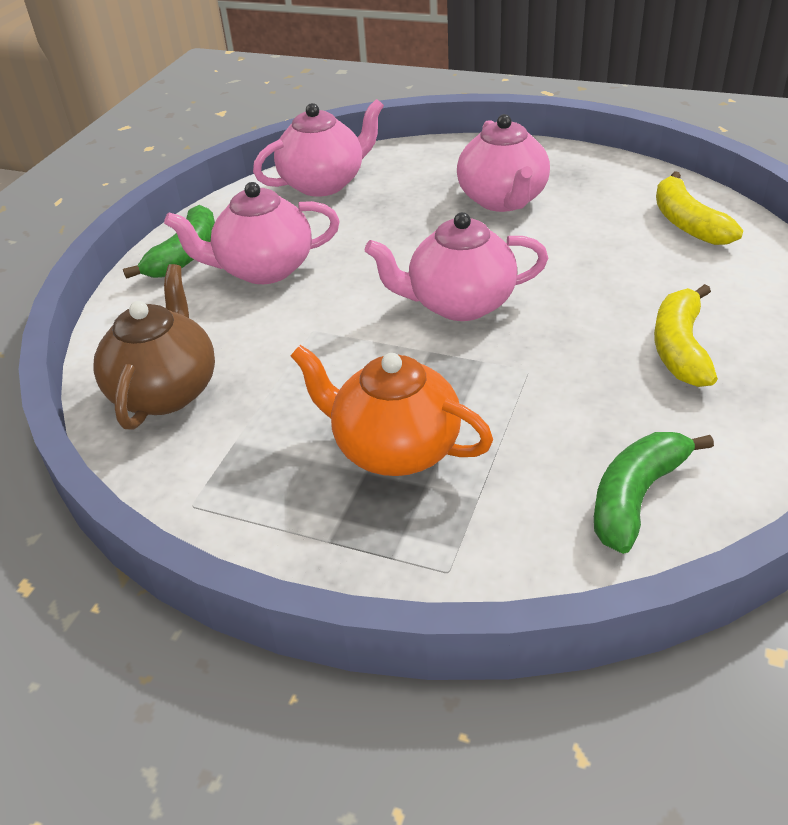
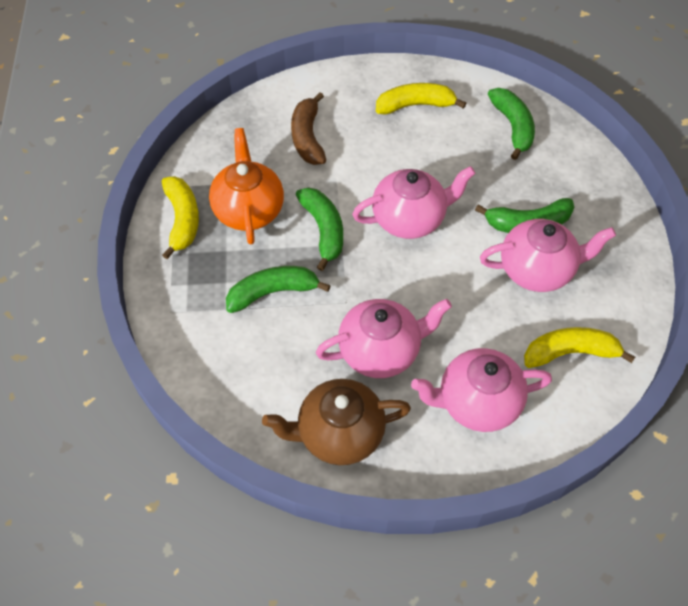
brown banana: none = 0 -> [291,92,326,165] = 1
green banana: [123,205,215,279] [594,432,714,554] = 2 -> [226,266,331,313] [296,187,343,271] [475,198,575,233] [488,88,535,160] = 4
yellow banana: [654,284,718,387] [656,171,743,245] = 2 -> [162,176,199,259] [376,83,467,115] [524,327,635,368] = 3

